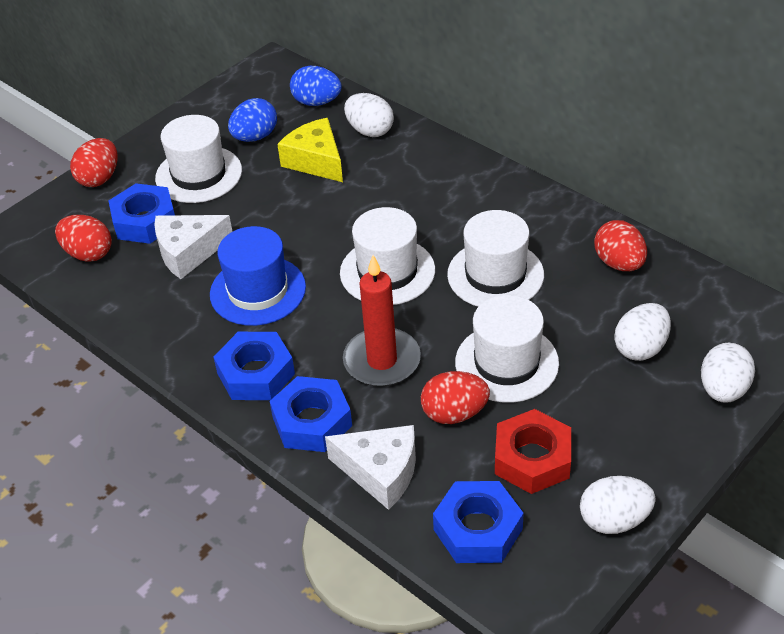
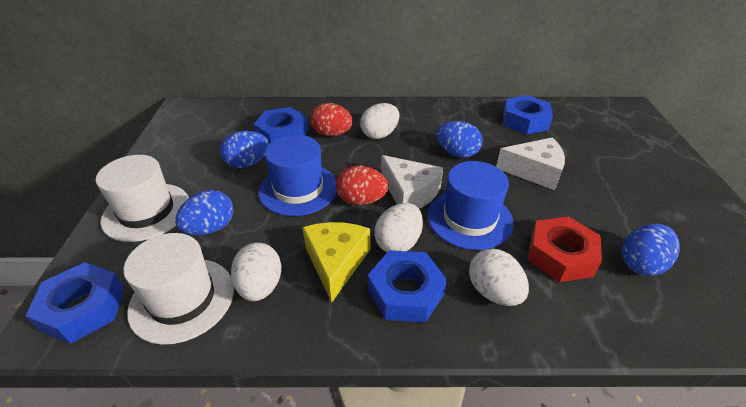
blue egg: [228,98,277,142] [290,66,342,106] = 2 -> [175,190,233,235] [220,131,269,168] [436,121,482,158] [622,224,680,276] = 4
blue hat: [210,226,306,326] = 1 -> [258,135,337,216] [428,161,514,250] = 2
red candle: [343,255,421,387] = 1 -> none = 0
red egg: [55,215,112,262] [70,138,117,187] [421,371,490,424] [594,220,647,271] = 4 -> [310,103,353,137] [336,165,389,205] = 2
white hat: [155,115,242,203] [340,207,435,305] [447,210,544,307] [455,295,559,403] = 4 -> [96,155,189,242] [123,233,234,345] = 2

